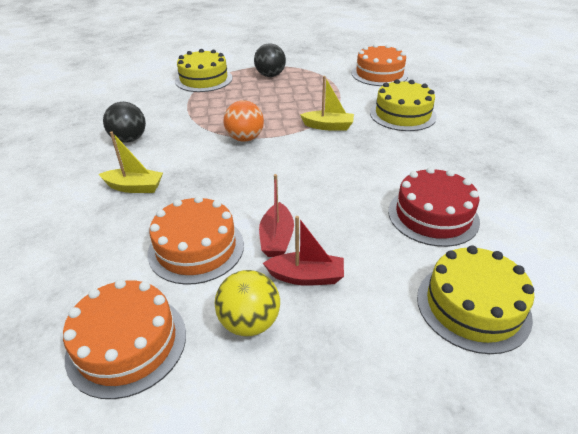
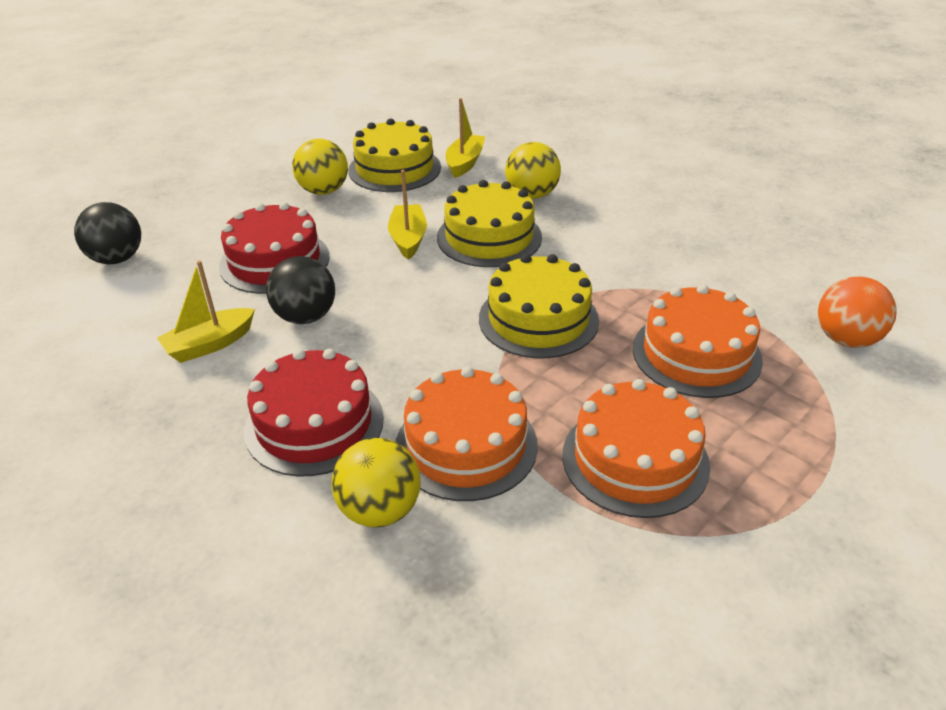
red boat: [259,174,294,257] [263,216,344,286] = 2 -> none = 0
red cake: [388,167,480,247] = 1 -> [219,202,330,294] [244,349,384,477] = 2
yellow ball: [215,270,280,336] = 1 -> [292,139,348,195] [331,438,421,527] [505,142,561,199] = 3
yellow boat: [99,132,163,193] [300,76,354,130] = 2 -> [157,261,255,363] [388,170,427,260] [446,98,485,178] = 3

